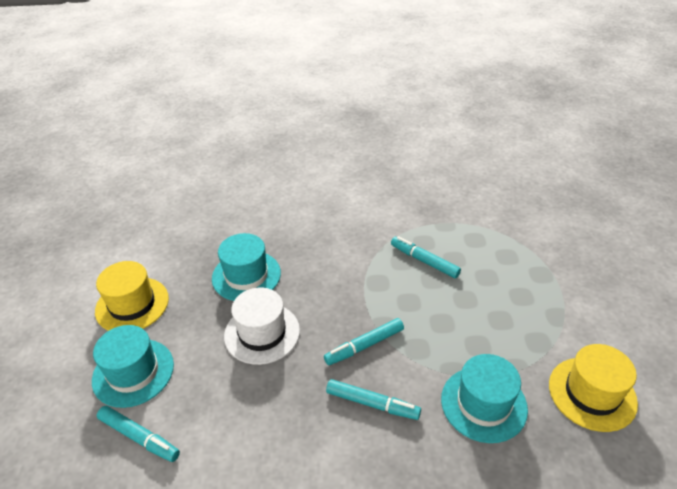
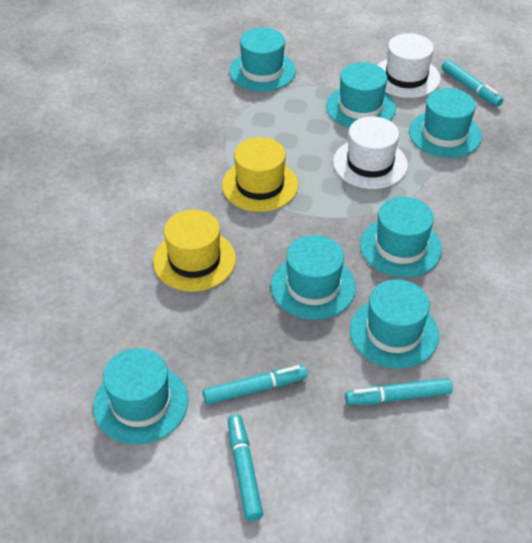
turquoise hat: [92,325,174,408] [212,233,281,301] [441,354,528,443] = 3 -> [93,348,188,445] [229,28,296,92] [271,235,356,320] [326,62,396,128] [350,279,439,369] [360,197,442,277] [409,88,482,158] = 7
white hat: [224,287,300,365] = 1 -> [333,116,408,189] [378,33,441,98] = 2

